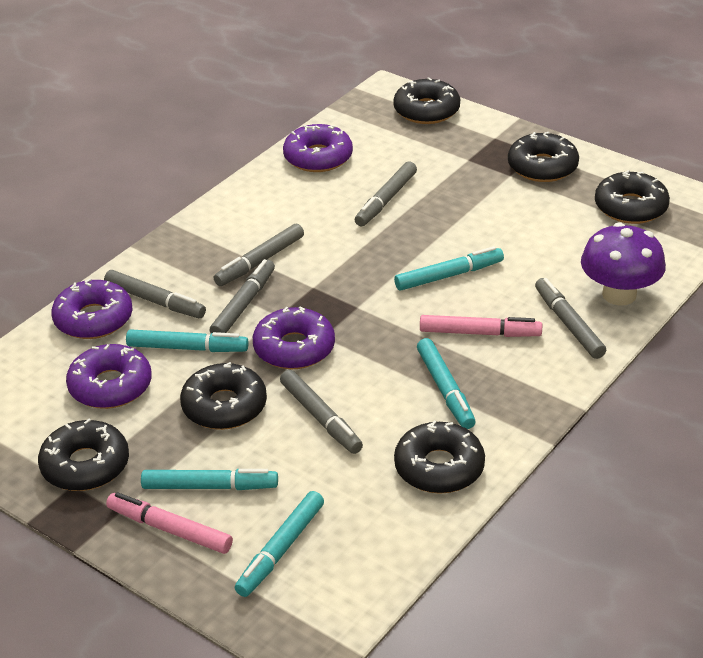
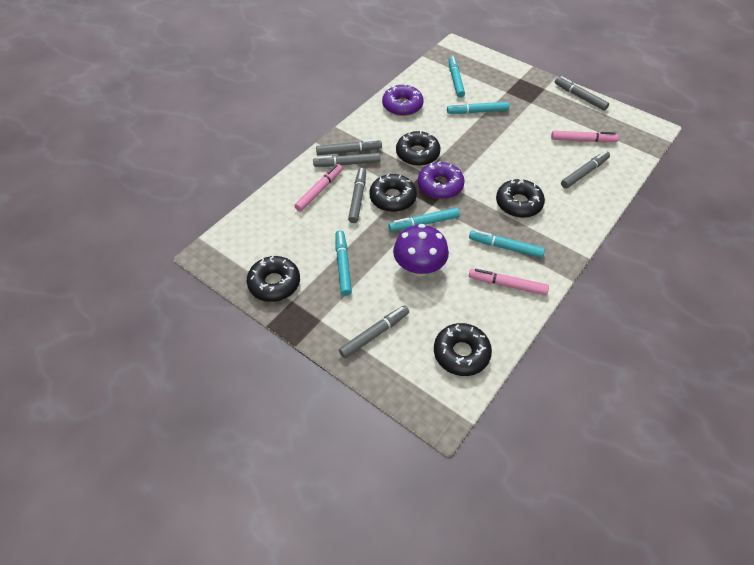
black donut: [38,419,129,491] [180,362,267,430] [393,77,460,124] [394,421,485,494] [508,132,579,182] [595,170,670,224] = 6 -> [247,256,300,302] [369,174,417,212] [396,131,441,166] [434,323,492,376] [496,179,545,218] = 5
pink marker: [106,492,233,554] [420,315,542,337] = 2 -> [294,164,343,212] [469,269,549,295] [551,131,619,143] = 3
purple donut: [51,279,133,339] [66,344,152,409] [253,306,335,369] [283,124,353,172] = 4 -> [382,84,424,116] [418,161,465,199] = 2

